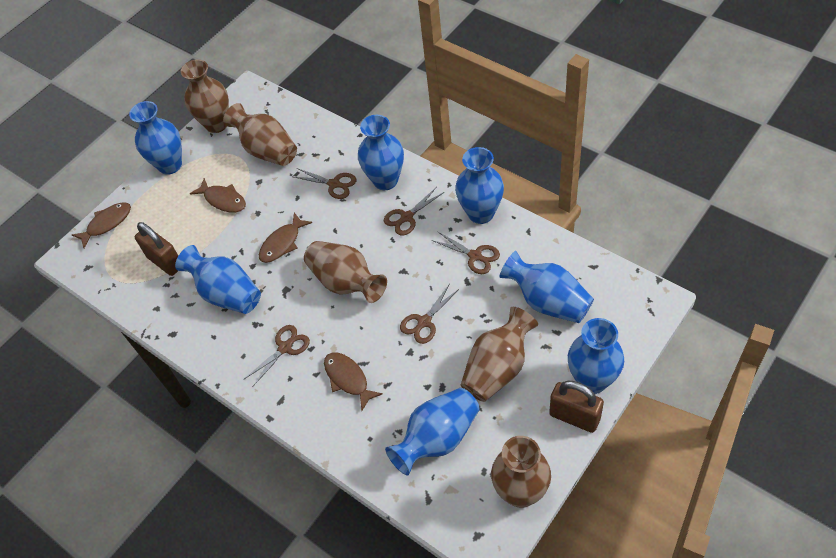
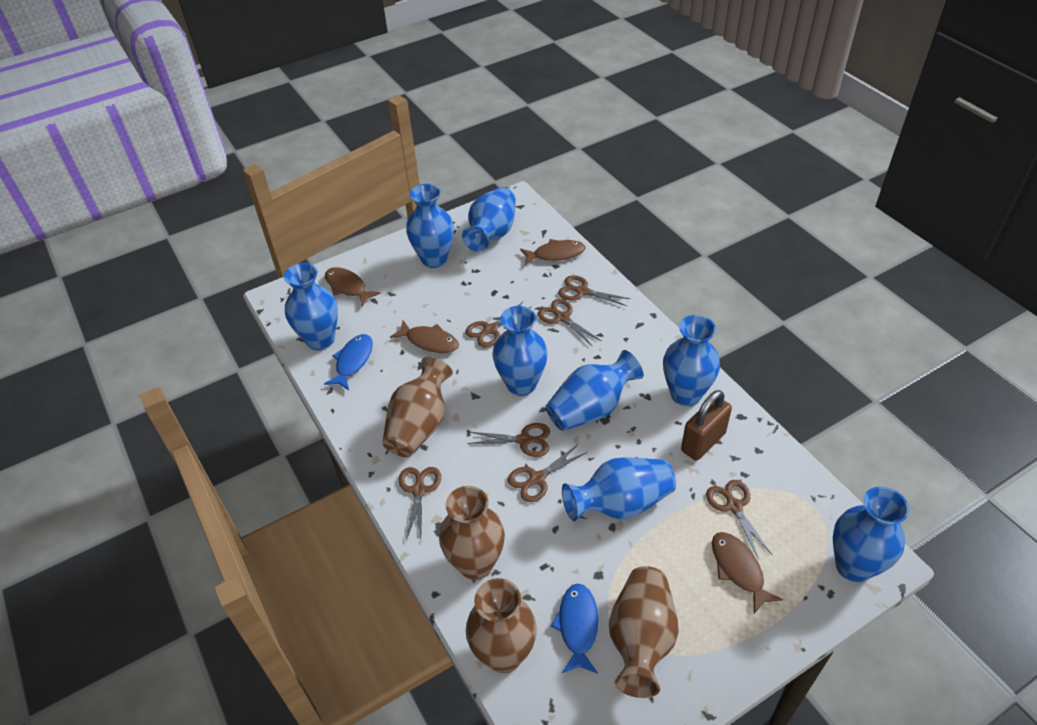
blue fish: none = 0 -> [324,334,373,390] [551,583,598,674] = 2
blue vase: [129,101,182,175] [175,245,261,314] [358,115,404,190] [385,388,480,476] [455,147,504,224] [499,251,594,323] [568,318,624,394] = 7 -> [284,263,338,350] [406,184,454,268] [462,187,516,252] [492,306,548,396] [545,350,644,431] [562,457,676,521] [663,315,720,406] [833,486,909,582] = 8
brown padlock: [135,222,178,276] [549,381,604,433] = 2 -> [681,390,732,460] = 1
brown scissors: [244,325,310,387] [294,168,356,199] [384,188,444,236] [400,285,459,344] [431,232,500,274] = 5 -> [399,467,441,541] [465,301,532,347] [467,423,550,457] [508,444,587,502] [538,299,601,347] [558,275,631,306] [706,480,772,559] = 7
brown vase: [181,59,229,133] [223,103,297,166] [304,241,387,303] [461,307,538,402] [491,436,551,508] = 5 -> [382,357,453,457] [439,486,505,580] [466,578,537,673] [609,566,679,698] = 4

